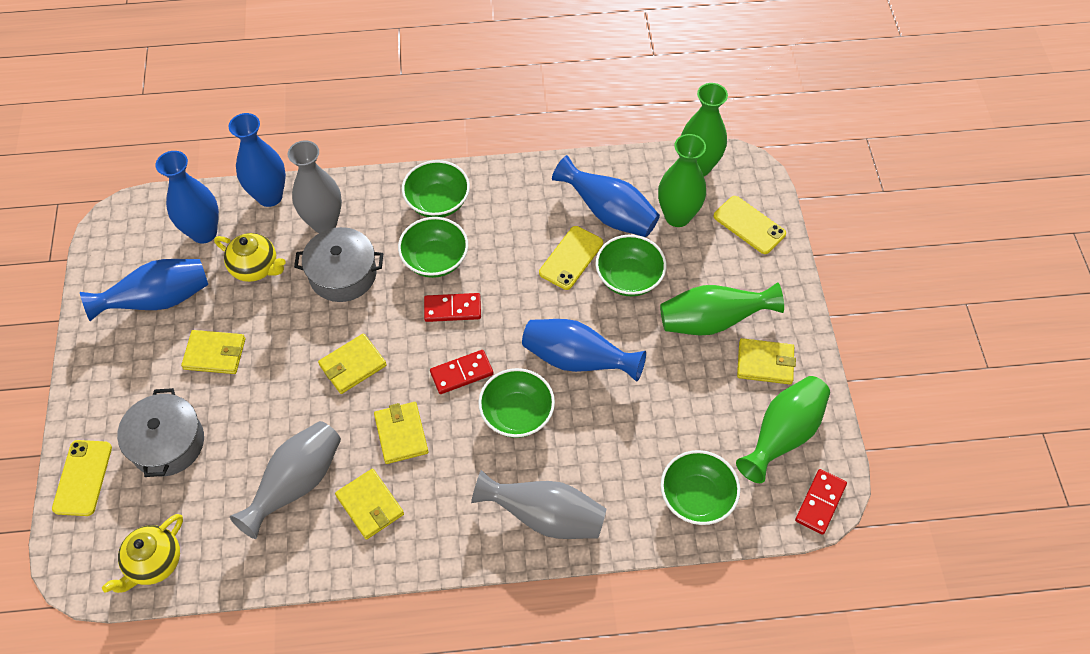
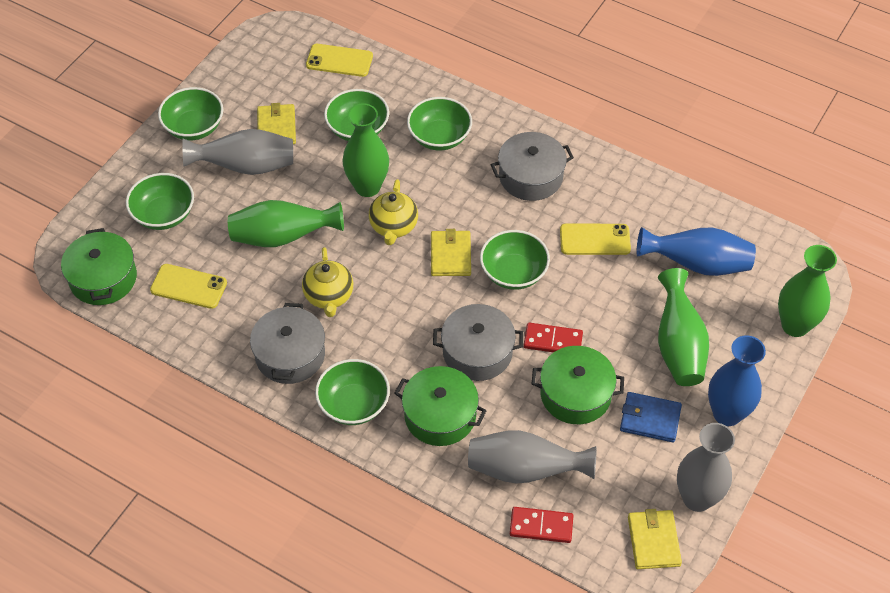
blue vase: [80,259,208,321] [155,151,219,243] [229,113,286,207] [522,319,646,382] [552,155,660,237] = 5 -> [637,227,756,276] [708,335,766,426] = 2
blue wallet: none = 0 -> [620,392,682,442] = 1
green bowl: [398,217,468,278] [402,160,470,217] [478,368,555,438] [595,235,666,297] [661,450,740,525] = 5 -> [126,173,194,230] [158,87,223,140] [315,359,390,425] [324,89,389,141] [407,97,472,150] [480,230,550,290] = 6
green pot: none = 0 -> [61,228,137,305] [394,366,486,446] [532,346,624,424] = 3
grey pot: [117,388,204,477] [294,227,383,302] = 2 -> [250,303,325,384] [433,304,523,381] [491,132,574,201] = 3
red domino: [424,293,481,322] [430,350,494,394] [795,469,847,535] = 3 -> [510,507,573,543] [524,323,583,352] = 2
yellow wallet: [181,330,245,374] [318,333,387,394] [335,469,404,540] [374,402,429,464] [737,338,796,385] = 5 -> [257,103,296,144] [431,229,471,276] [628,509,682,569] = 3

